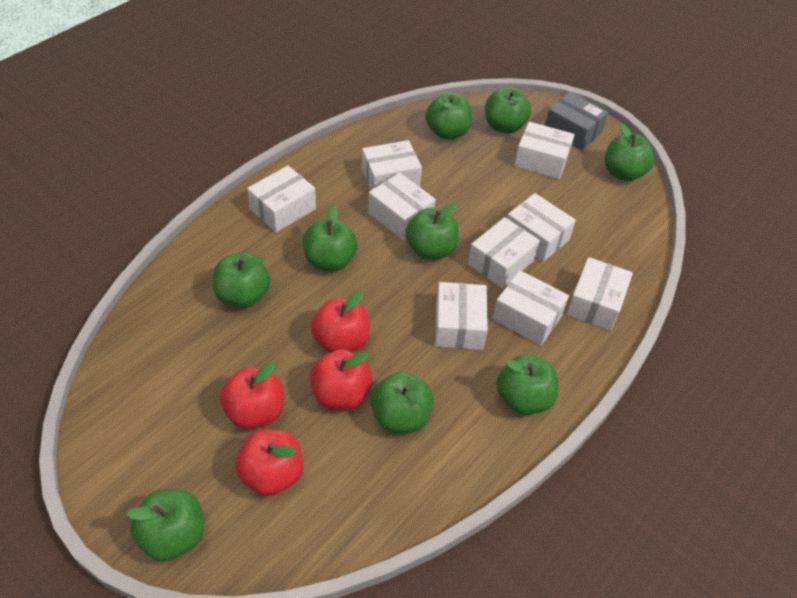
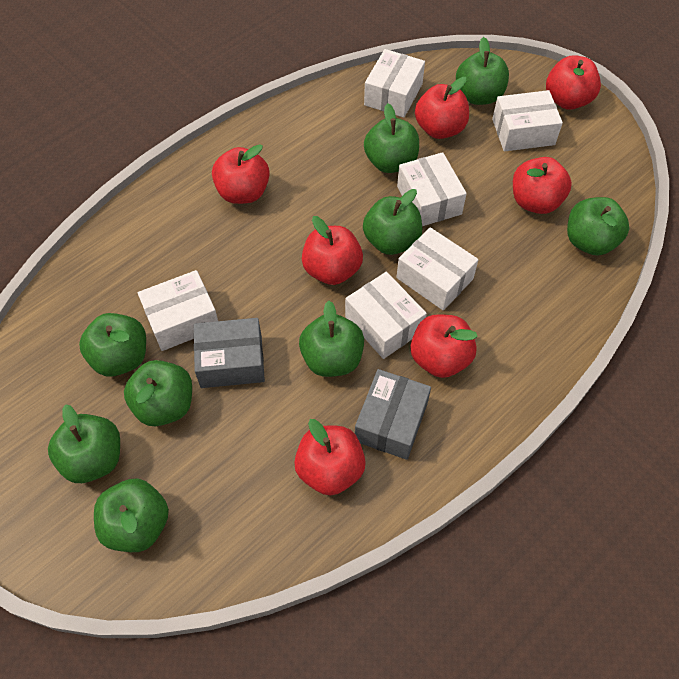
grey box: [545,92,608,150] = 1 -> [194,318,265,388] [355,369,431,460] = 2
red apple: [220,362,284,429] [235,429,304,496] [310,349,372,410] [311,291,370,353] = 4 -> [212,144,270,204] [294,419,366,495] [302,216,363,285] [410,314,478,378] [415,77,469,139] [513,157,572,214] [546,55,601,110] = 7
white box: [247,166,316,232] [362,140,422,190] [368,173,436,240] [435,282,488,350] [468,217,540,288] [493,270,569,345] [507,193,576,262] [514,122,575,179] [567,257,633,331] = 9 -> [138,270,218,351] [345,272,427,359] [364,49,425,118] [396,227,478,311] [397,152,467,226] [492,90,563,151] = 6

